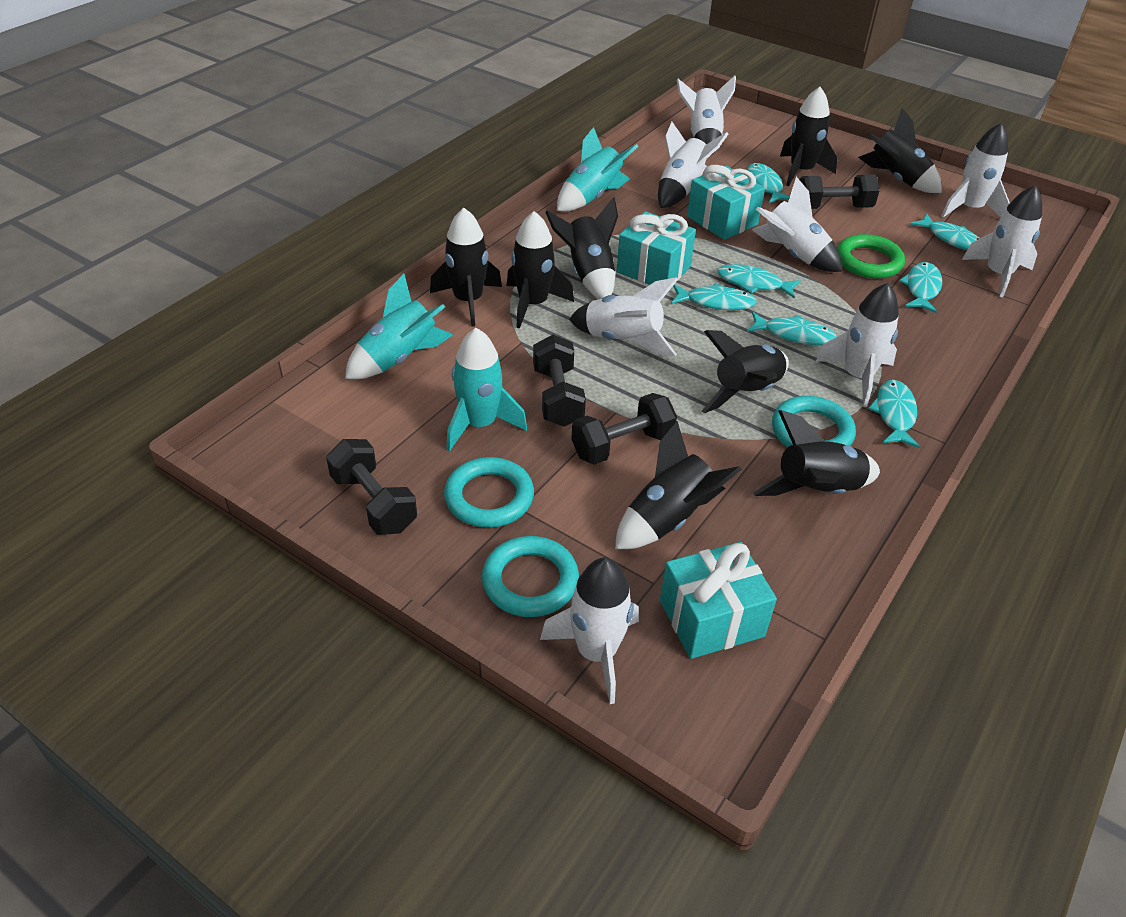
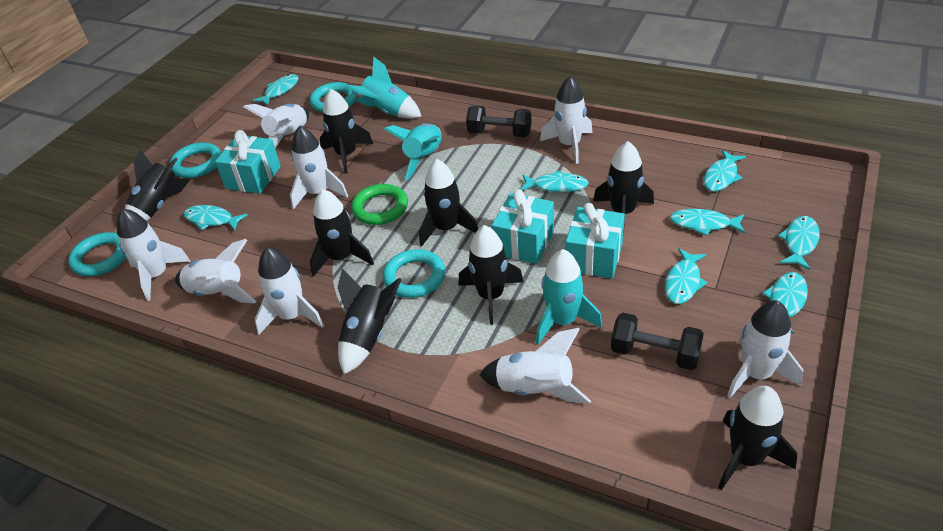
black dumbbell: [326,439,417,535] [533,335,586,427] [571,393,677,465] [799,174,880,209] = 4 -> [466,106,532,137] [611,313,704,370] = 2
turquoise fish: [671,283,757,310] [717,264,801,298] [747,163,790,203] [747,312,837,345] [868,380,920,448] [899,262,942,313] [911,213,980,251] = 7 -> [184,205,248,230] [253,74,299,106] [521,170,589,192] [665,248,708,304] [670,209,745,236] [703,150,746,192] [762,272,808,334] [778,216,820,270] = 8
turquoise ring: [444,457,534,528] [482,536,579,617] [772,396,856,447] = 3 -> [68,232,126,276] [169,142,222,178] [310,82,357,112] [383,249,445,298] = 4

